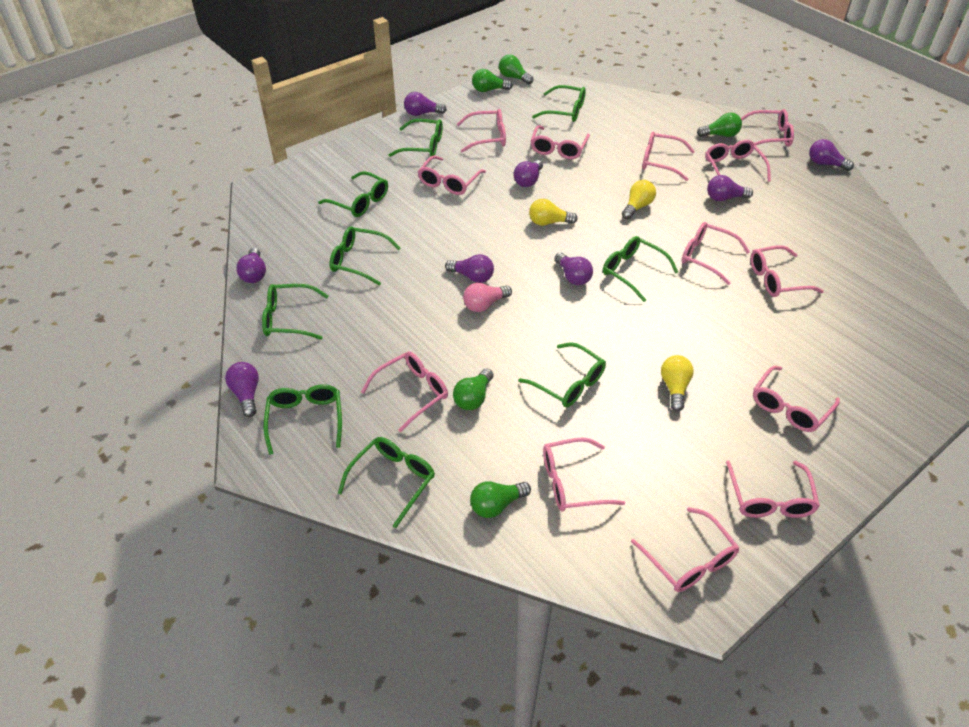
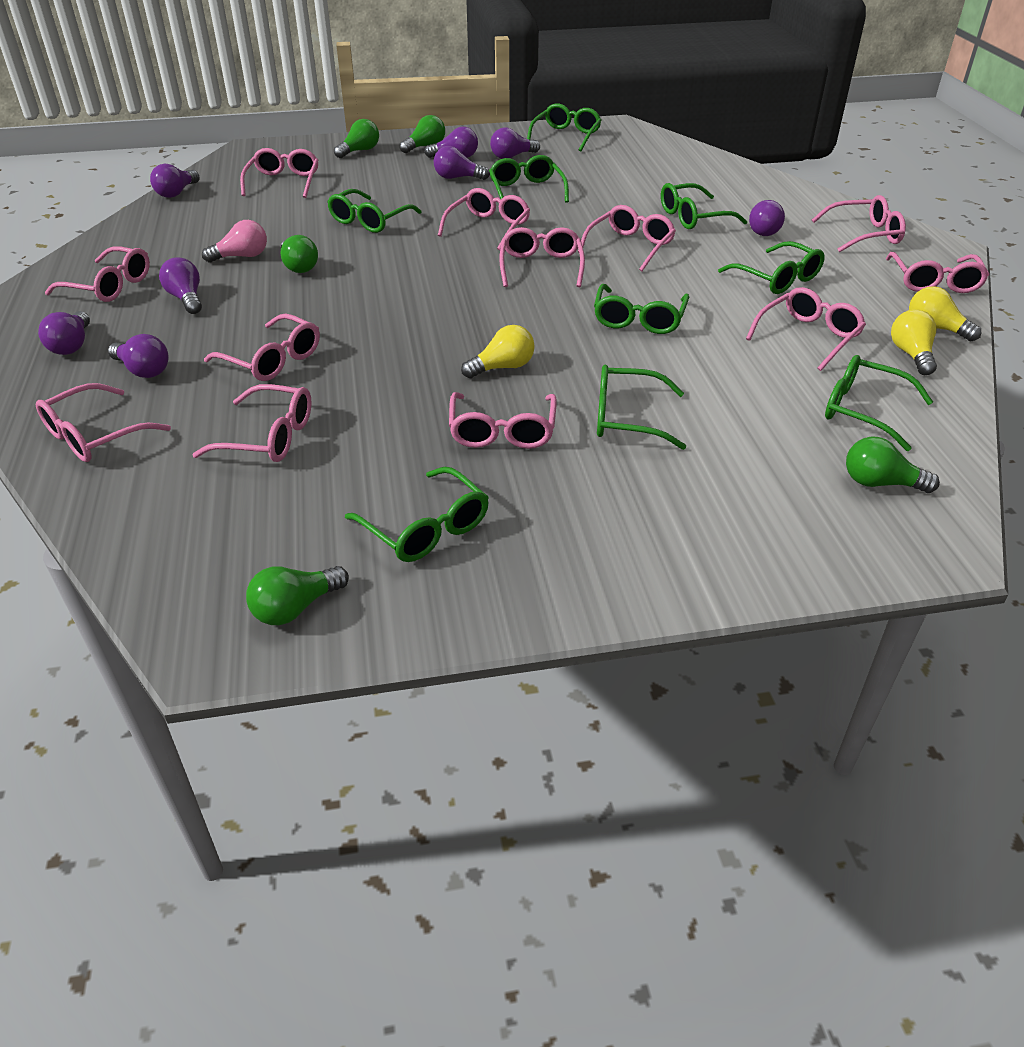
pink glasses: [361,351,448,433] [418,156,486,195] [457,109,506,153] [531,125,590,159] [543,438,625,511] [631,507,740,592] [642,131,695,181] [682,222,750,285] [705,140,771,182] [726,460,820,518] [741,109,794,147] [750,245,824,297] [753,366,840,432] = 13 -> [36,383,171,462] [45,246,150,302] [192,384,312,462] [204,314,320,381] [240,148,318,198] [438,188,530,250] [449,392,557,449] [499,227,585,287] [578,205,676,271] [746,287,866,371] [812,195,906,252] [886,252,989,293] = 12

